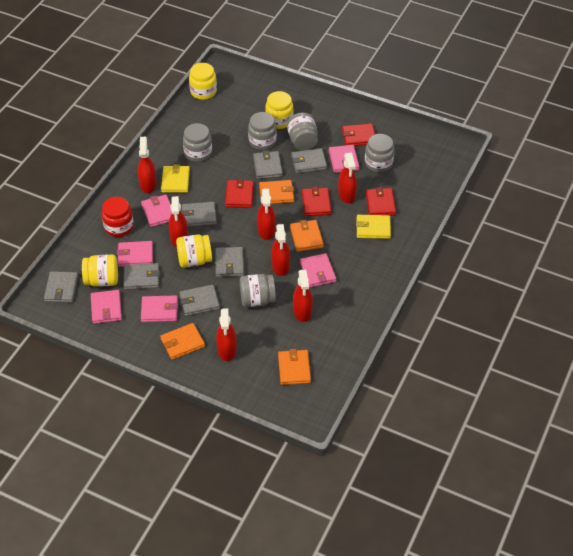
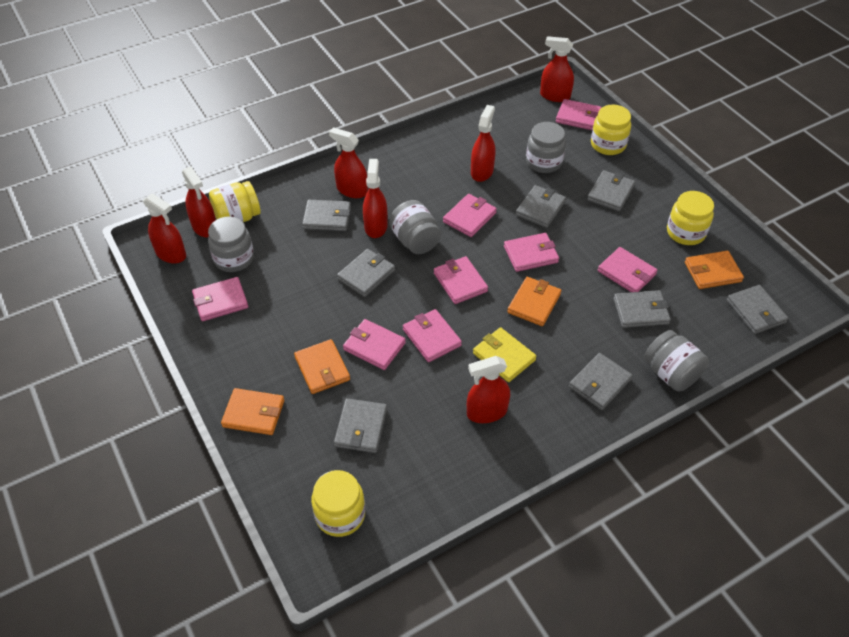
grey jar: [183,123,212,162] [240,274,276,307] [248,112,277,150] [287,112,318,151] [365,134,394,172] = 5 -> [208,216,254,272] [389,200,441,254] [526,122,566,173] [644,330,709,392] = 4
grey wallet: [44,271,78,303] [123,263,160,290] [179,285,220,316] [181,202,217,227] [215,247,244,277] [253,150,283,179] [291,148,327,173] = 7 -> [302,200,351,231] [334,398,387,453] [337,249,395,297] [516,185,566,228] [569,353,633,410] [587,170,635,211] [613,290,671,328] [727,285,788,334] = 8
pink wallet: [91,290,122,324] [117,241,153,267] [141,194,172,227] [141,296,178,322] [300,253,336,287] [329,145,360,173] = 6 -> [192,277,248,321] [343,319,406,370] [403,309,462,362] [434,256,488,304] [443,194,497,237] [504,233,559,272] [556,99,602,130] [598,247,658,292] = 8
red jar: [102,197,134,237] = 1 -> none = 0
red wallet: [225,179,254,208] [302,187,331,216] [342,123,375,146] [366,187,396,216] = 4 -> none = 0
yellow wallet: [161,164,190,193] [356,215,391,239] = 2 -> [473,327,537,382] = 1

